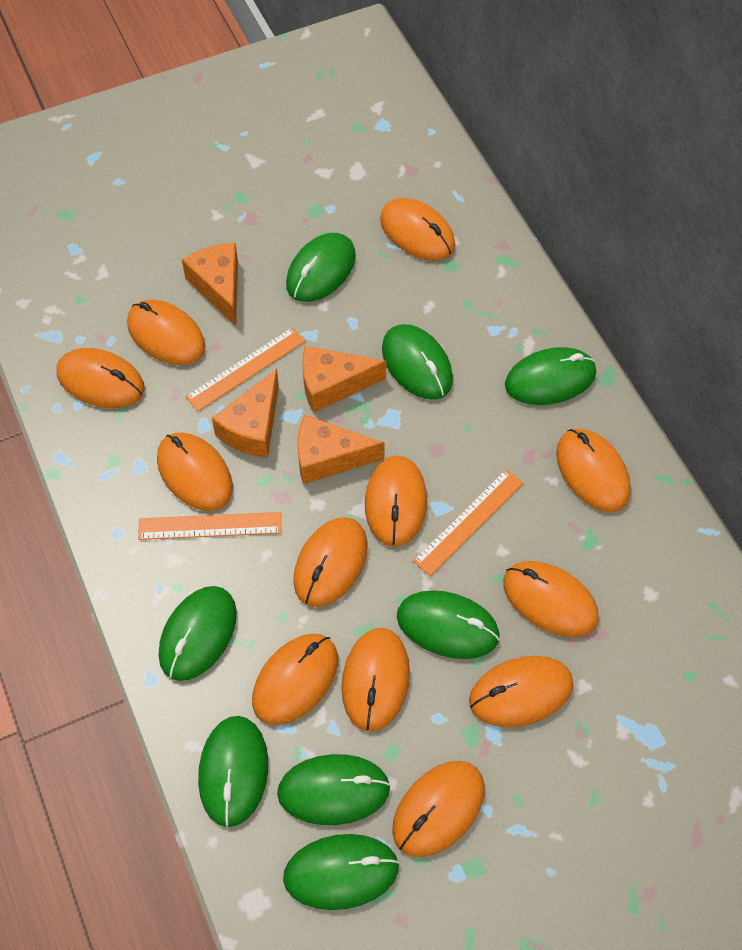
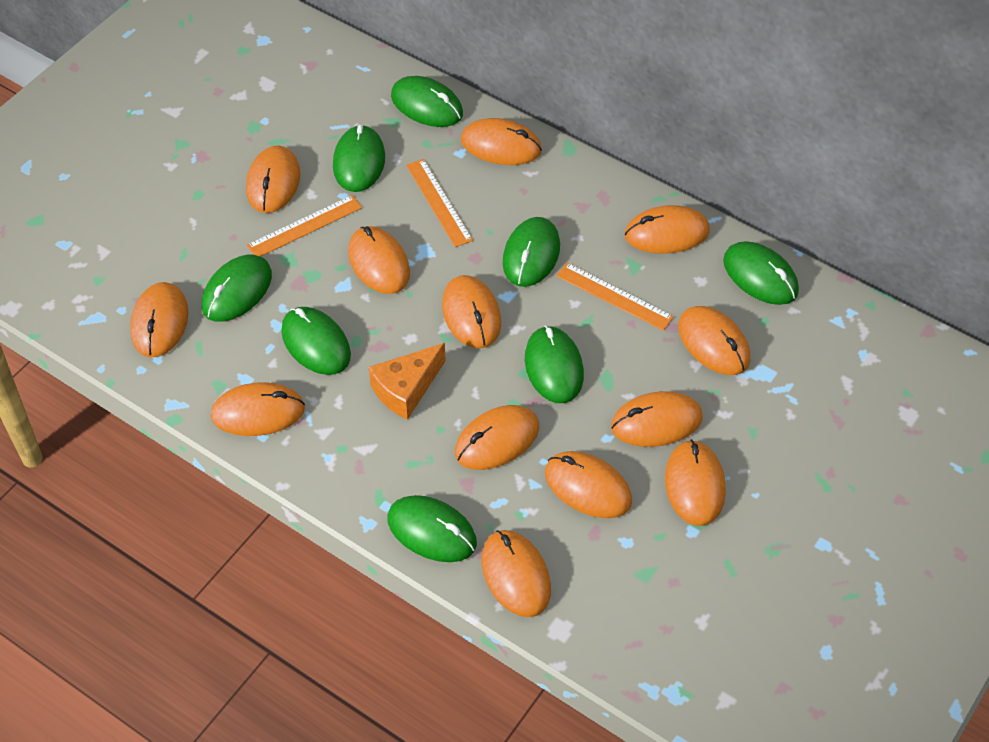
orange cheese: [182,243,238,326] [212,369,279,458] [297,415,385,484] [302,346,387,413] = 4 -> [369,343,446,420] = 1
orange mouse: [56,348,145,408] [127,300,206,365] [157,432,233,511] [252,634,338,725] [293,517,368,607] [341,628,410,731] [365,456,427,547] [380,198,455,261] [392,761,485,857] [469,656,573,727] [503,561,599,637] [556,429,631,512] = 12 -> [130,282,188,358] [211,382,305,436] [246,146,300,213] [348,226,410,294] [442,275,501,348] [455,405,539,470] [461,118,542,165] [481,530,551,617] [545,451,632,518] [611,391,703,447] [625,205,710,254] [665,439,726,526] [678,306,750,375] = 13

